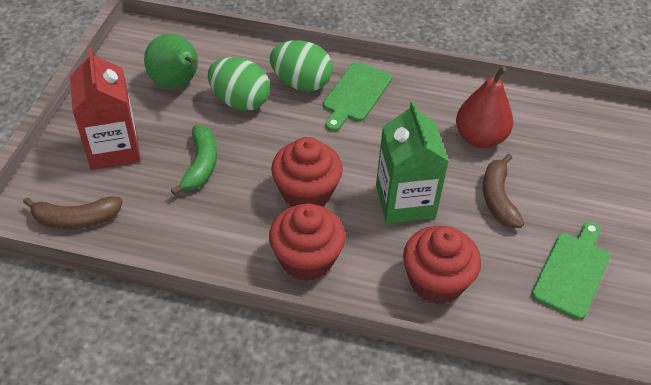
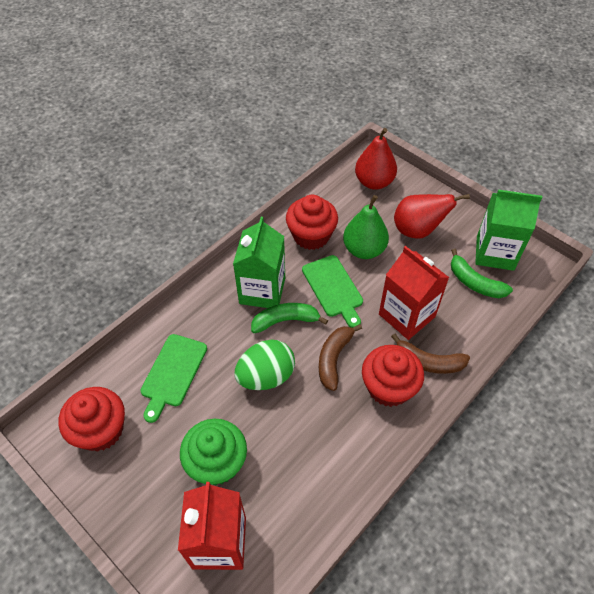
green banana: [171,125,217,195] = 1 -> [251,303,328,333] [451,249,513,298] = 2
green carton: [376,101,449,224] = 1 -> [233,217,285,308] [475,190,542,271] = 2
green cupcake: none = 0 -> [180,419,247,485] = 1
green egg: [208,57,270,111] [270,40,333,92] = 2 -> [234,340,295,390] = 1
red carton: [70,48,141,170] = 1 -> [178,482,246,570] [379,246,449,340] = 2
red pear: [456,66,513,148] = 1 -> [355,128,397,190] [394,194,470,239] = 2

